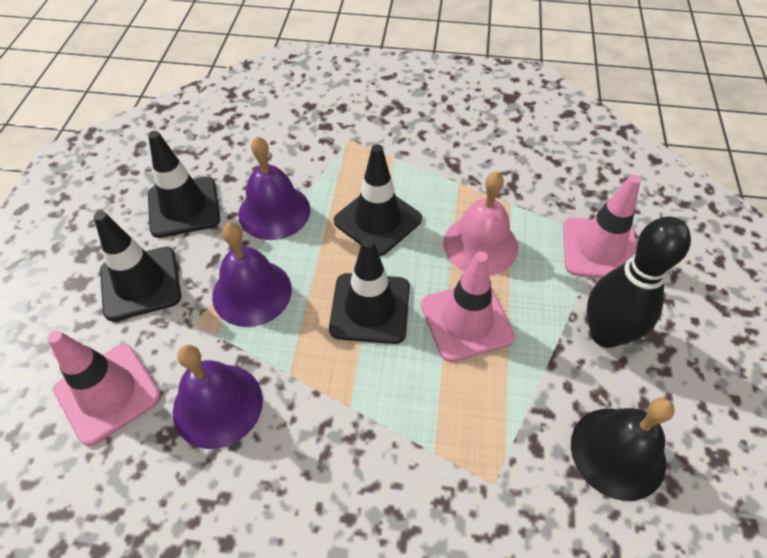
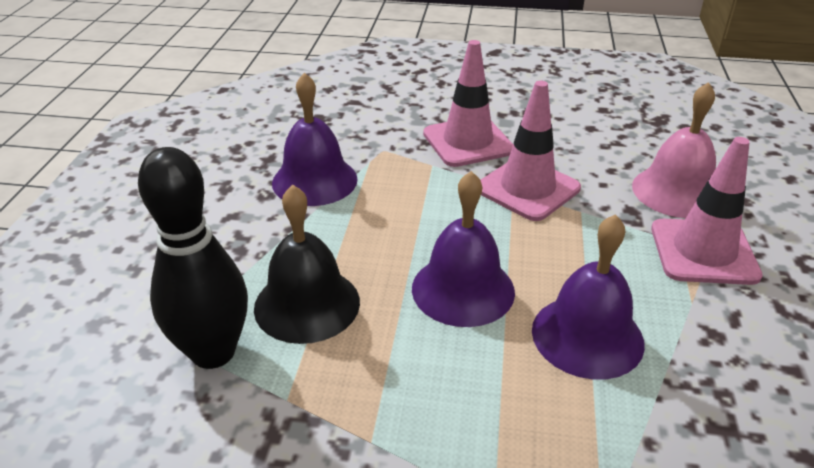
black traffic cone: [94,211,181,321] [148,131,220,238] [329,237,410,344] [334,144,422,256] = 4 -> none = 0

